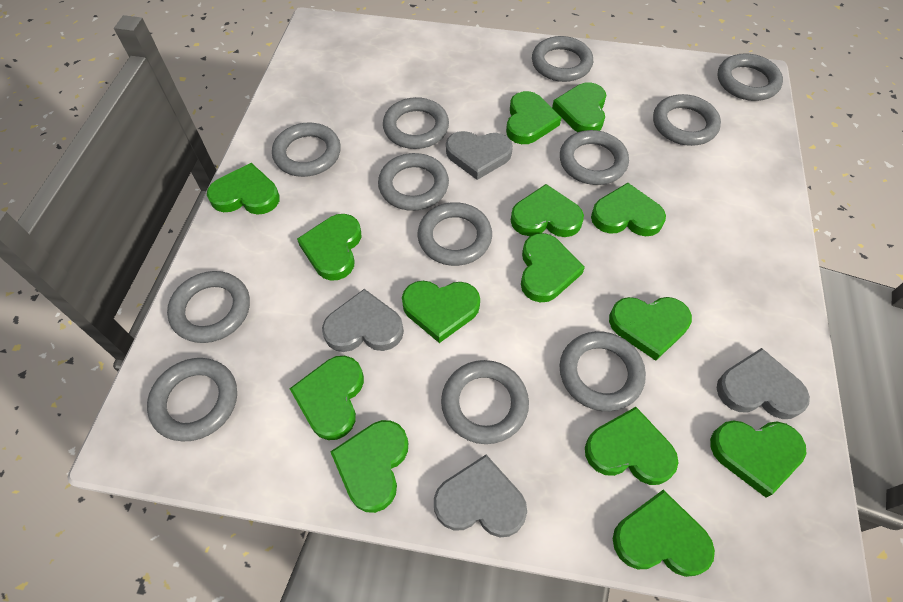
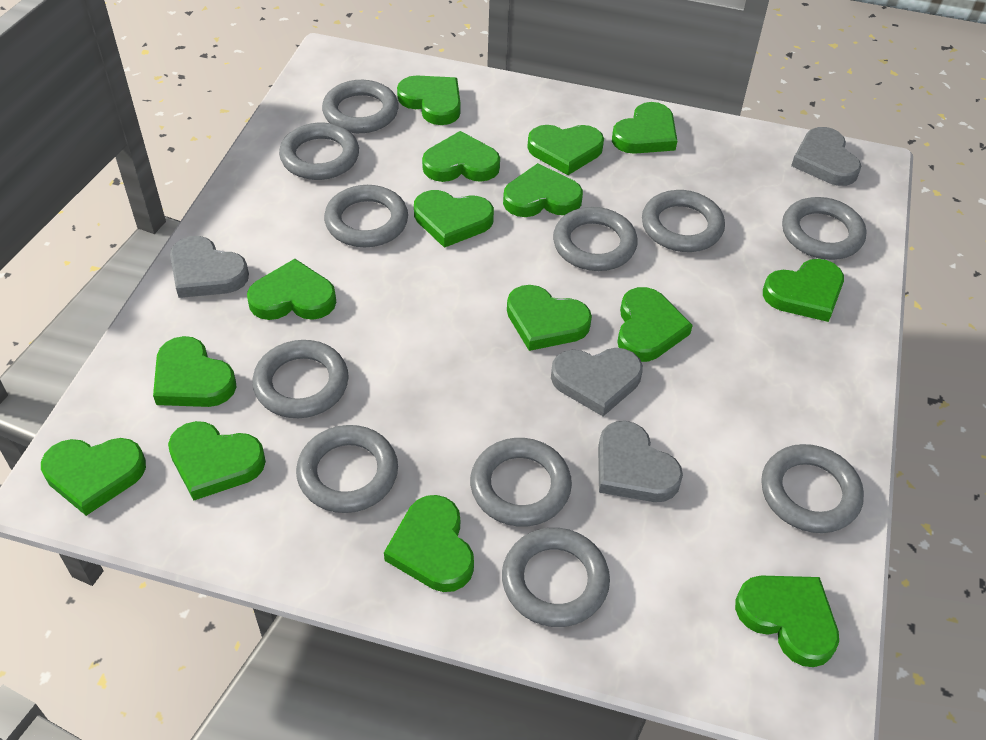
green heart: [207,163,280,215] [289,356,364,440] [297,214,361,281] [330,420,408,513] [402,281,480,343] [506,91,562,144] [511,184,584,237] [521,233,585,302] [552,82,607,132] [585,407,679,485] [591,183,666,236] [609,297,692,361] [613,489,715,577] [710,420,806,497] = 14 -> [41,438,146,516] [153,336,236,407] [168,421,266,500] [247,259,336,320] [384,495,474,592] [397,76,461,125] [414,190,494,248] [422,131,500,182] [503,163,583,217] [507,285,592,351] [527,125,604,175] [612,102,677,154] [617,287,693,362] [735,576,839,667] [763,259,844,322] = 15
grey ring: [147,358,237,441] [167,271,250,343] [272,122,341,177] [378,153,449,211] [383,97,449,149] [418,202,492,266] [441,360,529,444] [532,36,593,82] [560,130,629,185] [560,331,646,411] [653,94,721,146] [717,53,783,101] = 12 -> [252,340,349,418] [279,123,359,180] [296,425,398,513] [322,80,399,133] [324,185,408,247] [470,438,572,527] [502,528,610,627] [553,207,638,271] [642,190,725,252] [761,444,864,533] [782,197,866,260] = 11

